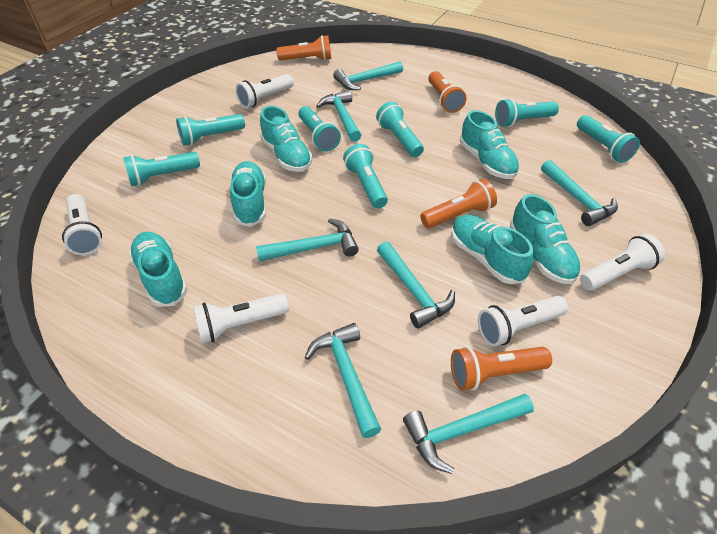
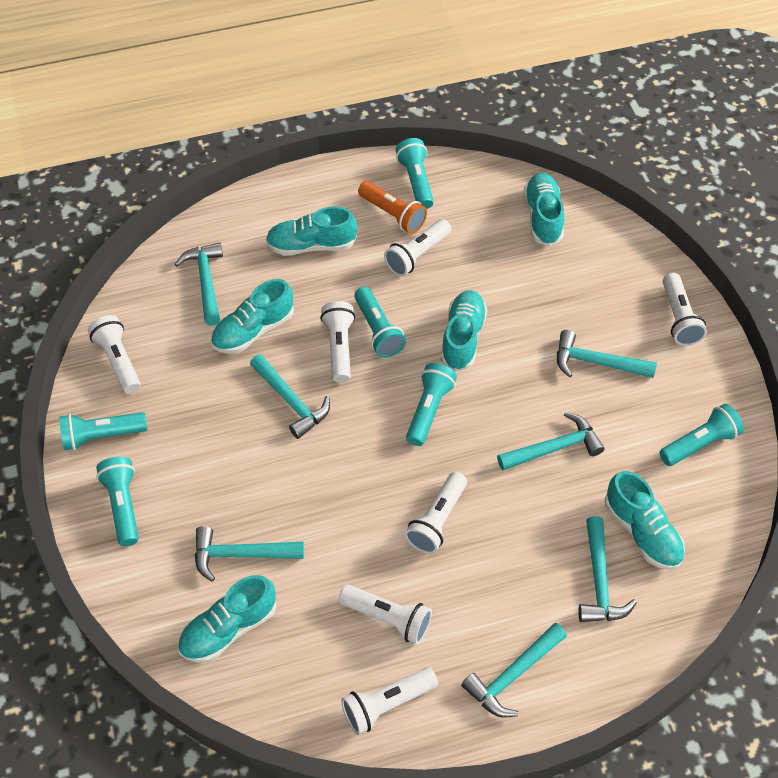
orange flashlight: [276,35,331,61] [420,179,497,228] [428,71,467,113] [451,346,552,390] = 4 -> [358,181,427,234] = 1
turquoise flashlight: [123,152,200,186] [176,114,245,146] [298,106,341,152] [343,144,388,208] [376,101,424,157] [495,98,559,127] [577,115,640,163] = 7 -> [59,412,147,450] [96,457,139,546] [354,287,406,358] [396,138,434,209] [406,363,457,446] [659,404,744,466] = 6
white flashlight: [62,194,102,255] [193,293,289,343] [235,74,294,108] [478,296,568,346] [580,234,665,291] = 5 -> [88,315,141,394] [320,301,355,383] [338,585,432,645] [341,667,438,735] [384,219,452,276] [405,472,467,554] [663,273,707,346] = 7

